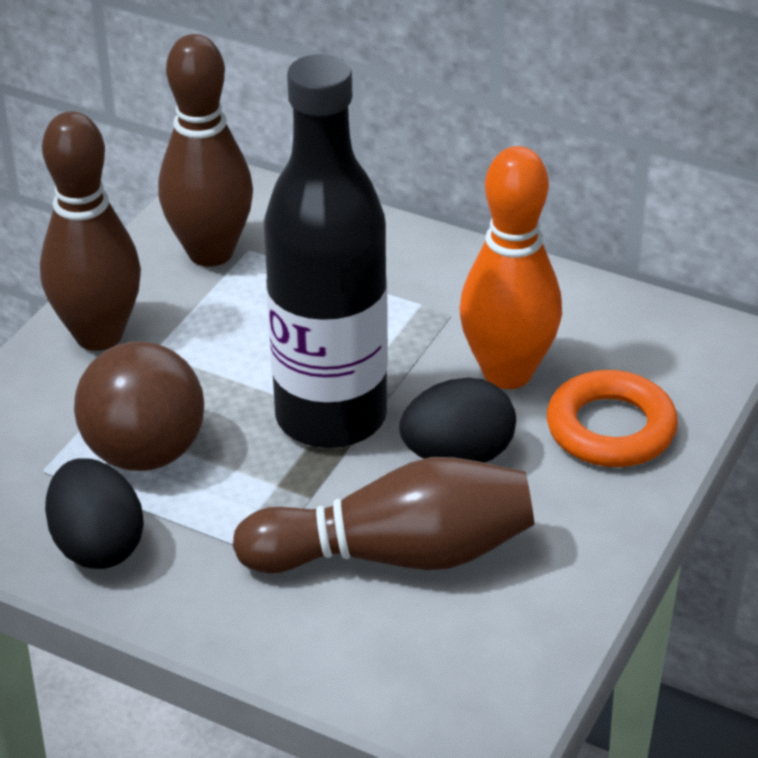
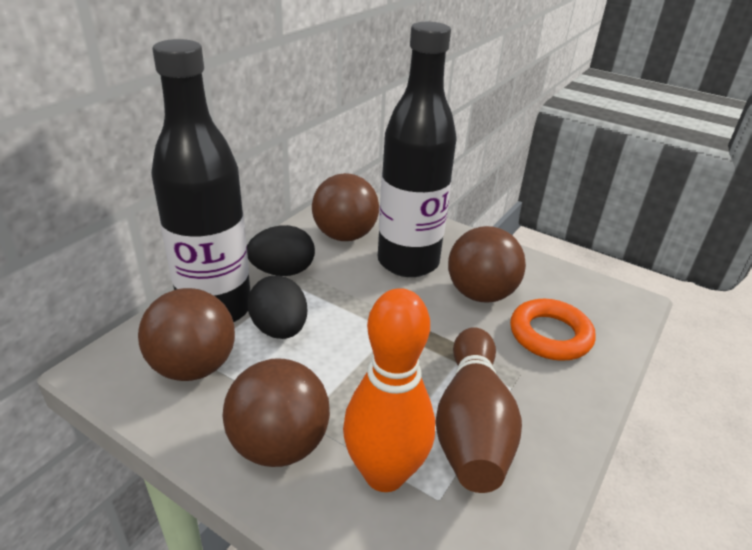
black bottle: [264,54,388,448] = 1 -> [151,39,251,322] [378,22,457,277] = 2
brown ball: [74,341,204,471] = 1 -> [138,288,235,381] [222,358,330,467] [312,173,379,241] [448,226,526,303] = 4
brown bowling pin: [40,111,141,351] [158,34,253,267] [233,457,535,574] = 3 -> [435,327,522,493] = 1

